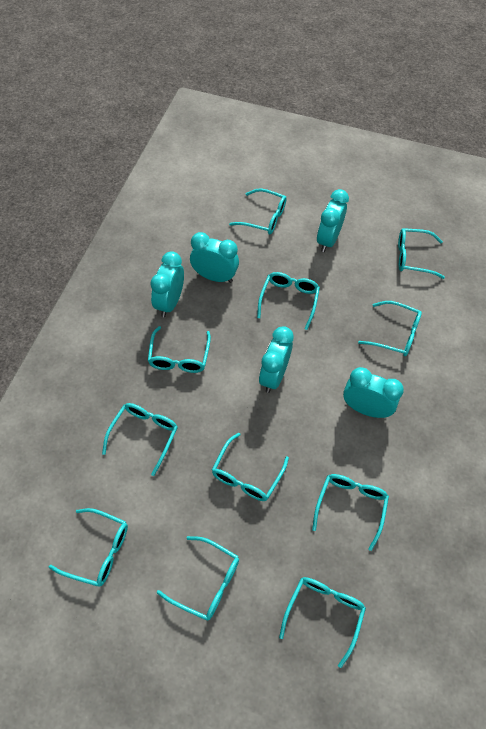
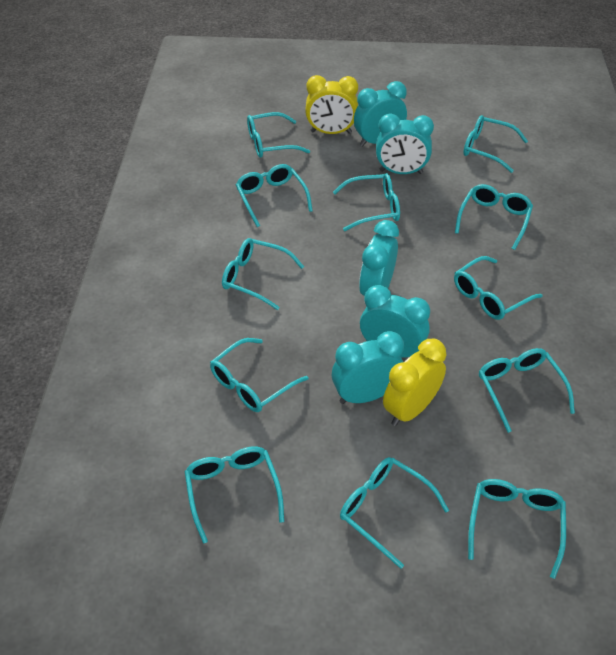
turquoise glasses: [49,508,128,587] [102,403,178,476] [148,326,211,373] [157,536,239,621] [212,433,289,501] [229,188,287,235] [257,272,320,330] [279,577,366,668] [312,474,389,551] [358,301,422,356] [398,228,445,279] = 11 -> [184,446,284,544] [210,338,308,412] [222,238,304,310] [236,164,313,227] [247,112,310,158] [333,173,400,231] [340,457,449,569] [454,256,543,320] [455,184,533,250] [463,115,528,173] [468,479,566,579] [479,348,575,433] = 12
yellow clock: none = 0 -> [305,75,358,134] [383,339,447,426] = 2

